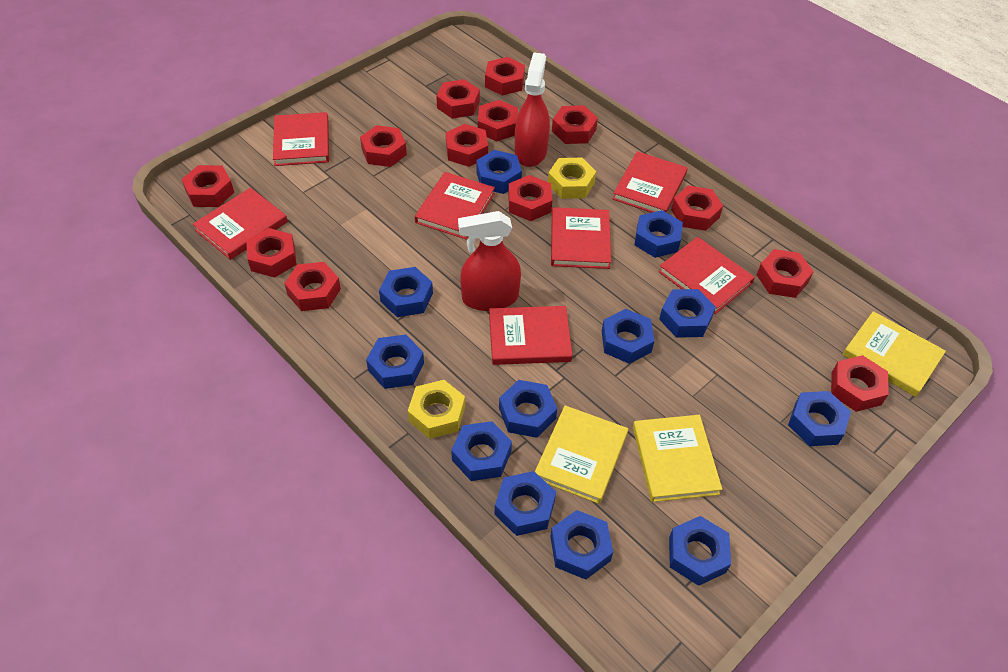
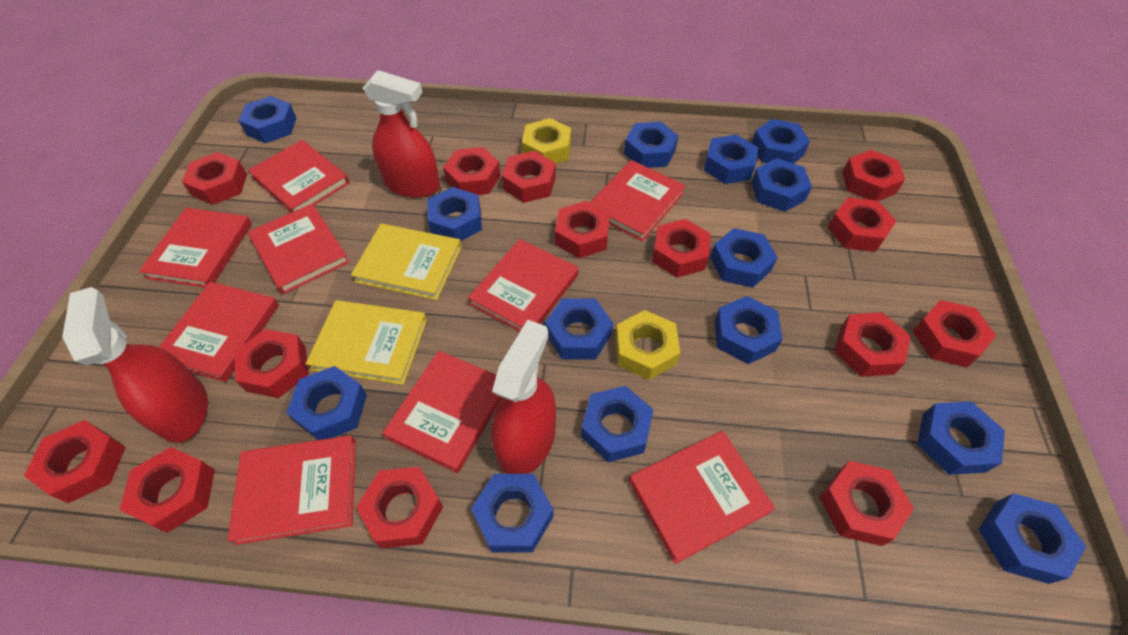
blue nut: [366,335,424,389] [379,267,433,317] [451,421,512,481] [476,150,522,194] [494,471,556,536] [499,380,557,438] [550,510,613,580] [602,309,654,364] [634,210,683,258] [659,289,716,338] [669,516,731,586] [788,391,851,446] = 12 -> [239,96,296,143] [286,366,367,440] [427,187,482,241] [471,474,554,553] [545,298,613,360] [581,386,653,462] [624,122,678,168] [704,135,759,184] [710,228,778,288] [715,296,783,364] [751,158,812,212] [752,119,810,164] [917,401,1005,475] [978,493,1086,584] = 14
red book: [193,188,288,260] [273,112,329,166] [415,172,495,240] [489,306,573,365] [551,207,611,269] [613,151,688,213] [658,237,755,314] = 7 -> [139,208,252,288] [159,282,279,382] [227,435,356,545] [248,140,350,213] [248,204,350,294] [382,351,502,473] [468,239,579,332] [590,160,686,242] [629,431,775,564] = 9
red nut: [181,165,234,207] [246,228,297,278] [284,262,341,311] [360,125,407,167] [436,79,480,119] [446,124,488,167] [478,100,518,141] [485,57,525,96] [508,175,552,221] [552,105,598,144] [671,185,723,231] [757,249,814,298] [831,355,889,412] = 13 -> [24,420,126,503] [120,447,215,533] [182,152,247,205] [235,329,308,398] [356,467,443,548] [443,147,501,195] [502,151,556,203] [555,201,610,258] [652,219,711,278] [819,461,914,546] [828,197,897,252] [834,312,910,377] [842,150,905,201] [913,300,996,368] = 14
red spray bottle: [458,211,521,311] [515,52,550,167] = 2 -> [62,287,208,443] [363,70,440,198] [491,320,556,474] = 3
yellow book: [535,405,628,504] [633,415,722,502] [842,311,946,397] = 3 -> [306,300,427,385] [351,224,462,300] = 2

